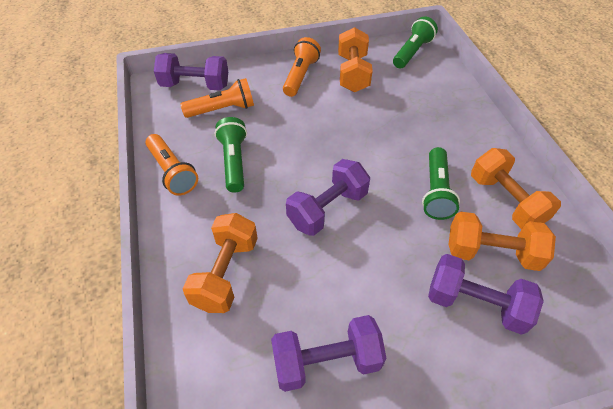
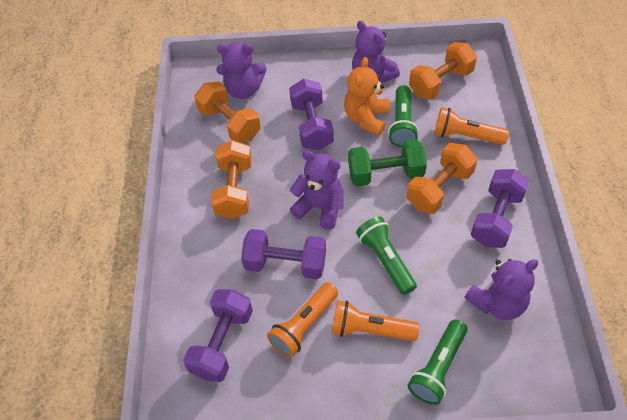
green dumbbell: none = 0 -> [348,139,427,186] = 1
orange teddy bear: none = 0 -> [344,57,390,136] = 1
purple teddy bear: none = 0 -> [216,42,267,99] [290,150,343,230] [352,21,400,83] [465,259,538,320] = 4

